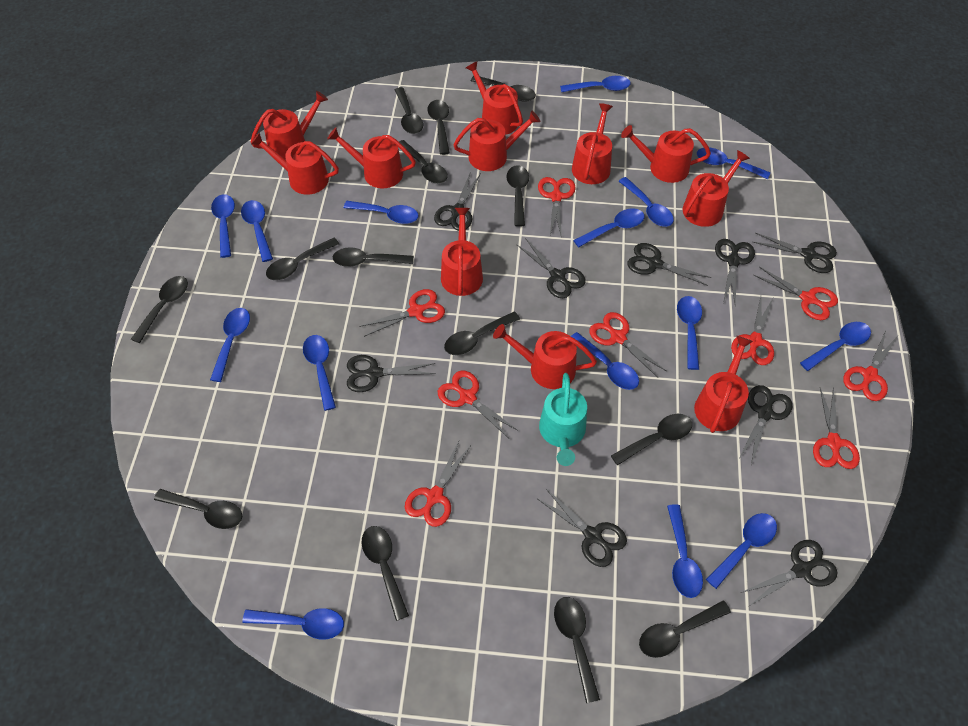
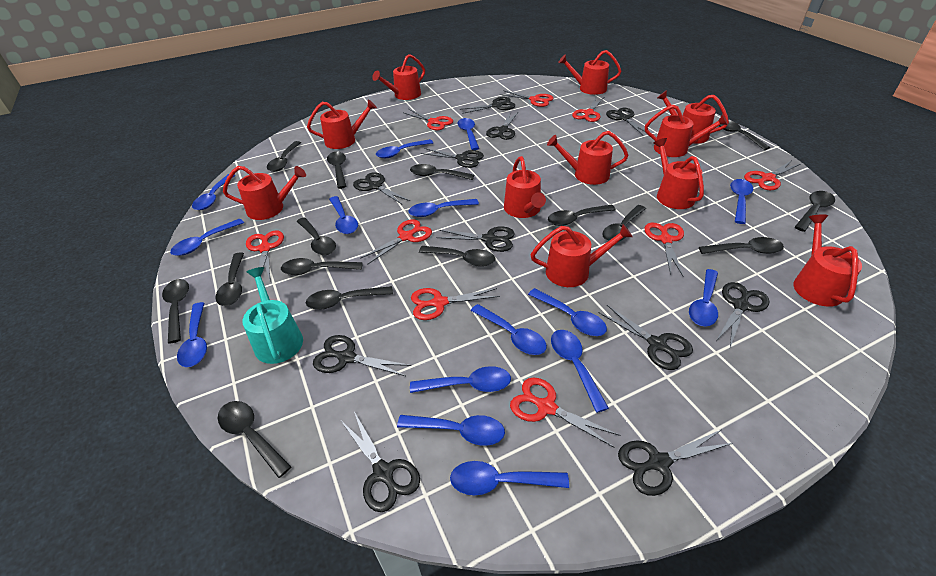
black scissors: [347,355,436,392] [434,174,481,231] [516,238,586,298] [536,488,627,567] [627,243,711,286] [715,239,755,306] [738,385,792,465] [741,540,838,605] [753,233,837,273] = 9 -> [313,335,411,376] [341,412,420,512] [353,172,410,204] [421,148,484,168] [436,226,515,252] [460,97,515,114] [486,111,518,140] [599,305,693,370] [606,108,645,136] [618,430,733,496] [716,282,769,347] = 11
black spoon: [131,276,188,343] [154,489,242,529] [266,238,339,280] [333,247,414,267] [362,526,409,621] [395,87,423,134] [399,140,448,184] [428,100,450,155] [444,311,520,355] [471,76,536,102] [507,165,529,227] [554,597,600,703] [611,414,692,466] [639,600,731,658] = 14 -> [162,279,189,344] [216,253,244,306] [218,401,291,478] [267,141,301,172] [281,258,363,275] [297,217,336,255] [306,286,393,310] [327,151,347,189] [410,164,474,180] [419,246,495,267] [548,205,616,226] [602,205,646,242] [699,237,784,254] [718,120,770,150] [795,191,835,232] = 15

